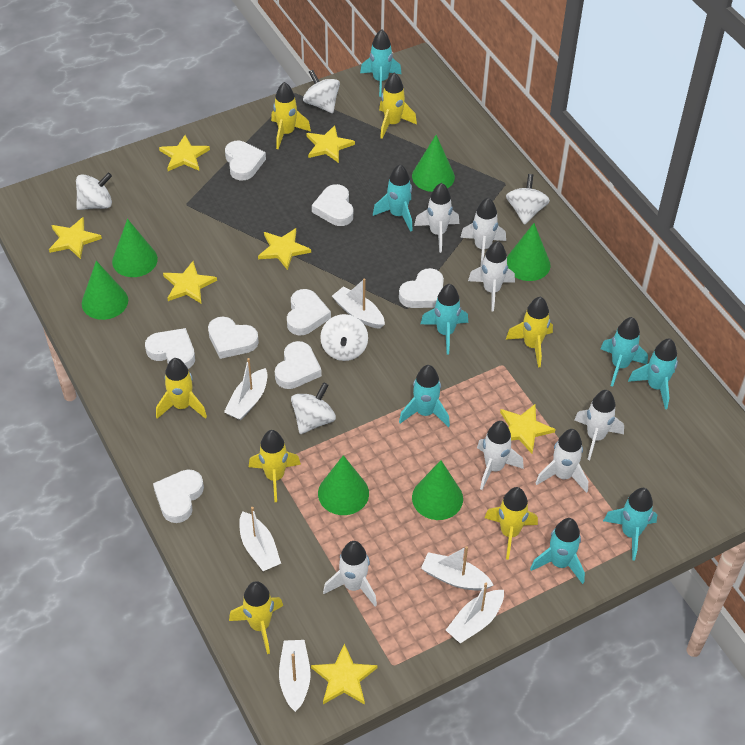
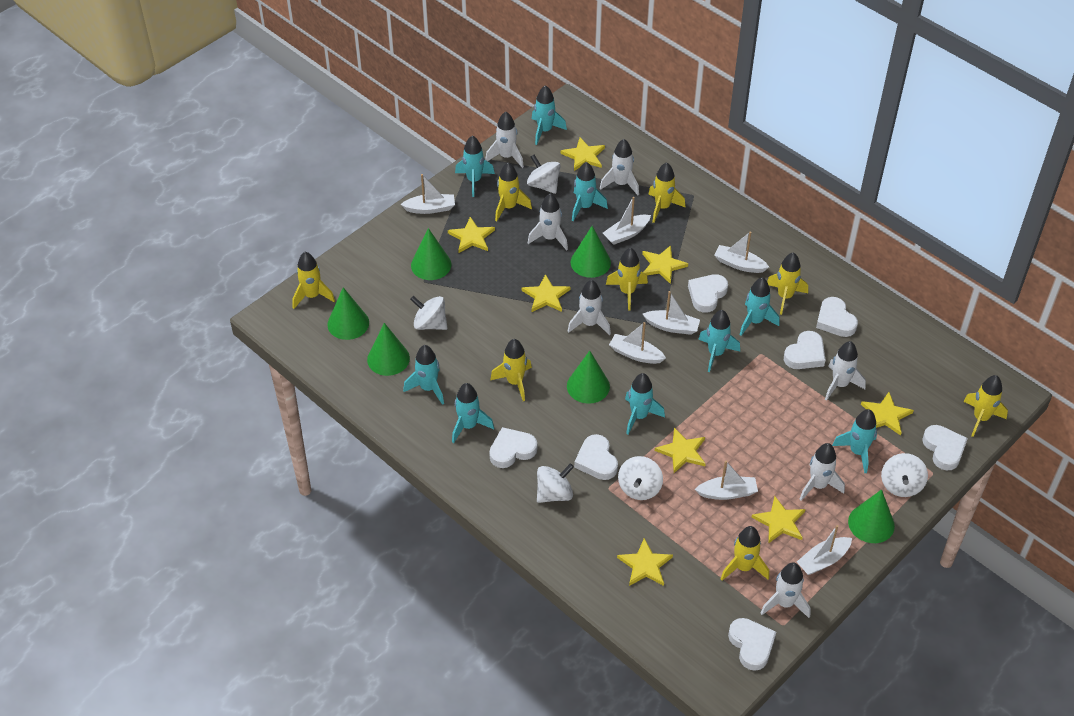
turquoise rocket: [360,29,402,97] [373,164,413,232] [399,365,450,427] [421,284,468,355] [530,518,585,584] [600,317,648,387] [603,488,657,560] [628,338,678,409] = 8 -> [403,345,444,405] [452,383,494,443] [455,135,495,197] [532,85,567,145] [572,162,608,221] [625,373,665,434] [698,310,740,372] [740,277,780,336] [832,409,877,473] = 9
white boat: [224,358,268,420] [239,507,281,571] [279,640,311,712] [332,278,385,329] [421,546,494,591] [446,583,504,644] = 6 -> [401,174,455,214] [603,197,651,245] [609,322,666,364] [643,291,700,335] [695,461,758,500] [714,231,769,273] [797,525,852,575] = 7
white heart: [145,328,195,369] [153,469,204,523] [208,317,259,359] [225,141,266,181] [275,341,322,389] [287,289,331,335] [312,184,353,226] [399,268,444,308] = 8 -> [489,427,537,468] [574,434,618,480] [688,274,728,313] [728,618,776,671] [784,331,826,369] [816,297,858,337] [922,425,968,471] = 7
yellow rocket: [156,358,207,419] [229,581,283,654] [249,430,301,502] [271,82,311,149] [379,72,417,139] [485,487,538,560] [506,297,553,367] = 7 -> [292,252,335,309] [490,339,532,401] [495,162,532,222] [606,248,648,311] [648,162,686,223] [721,526,769,580] [767,252,808,315] [963,375,1008,437] = 8
yellow star: [49,217,102,259] [159,135,210,171] [163,261,217,304] [258,228,311,270] [306,125,355,163] [311,643,378,705] [500,404,556,454] = 7 -> [448,217,495,253] [522,274,570,312] [561,137,605,171] [617,538,673,586] [642,245,688,284] [655,428,706,473] [751,496,806,544] [861,392,914,436] = 8

